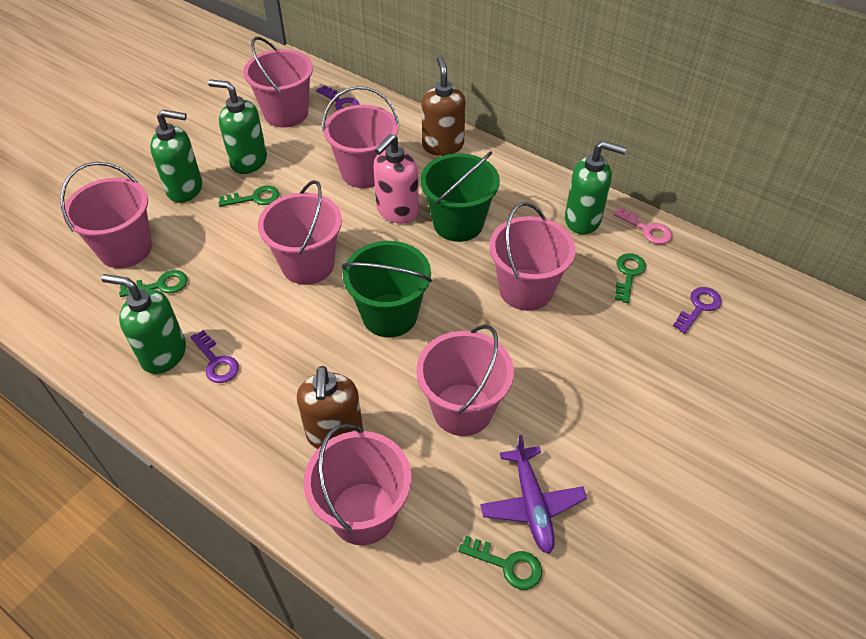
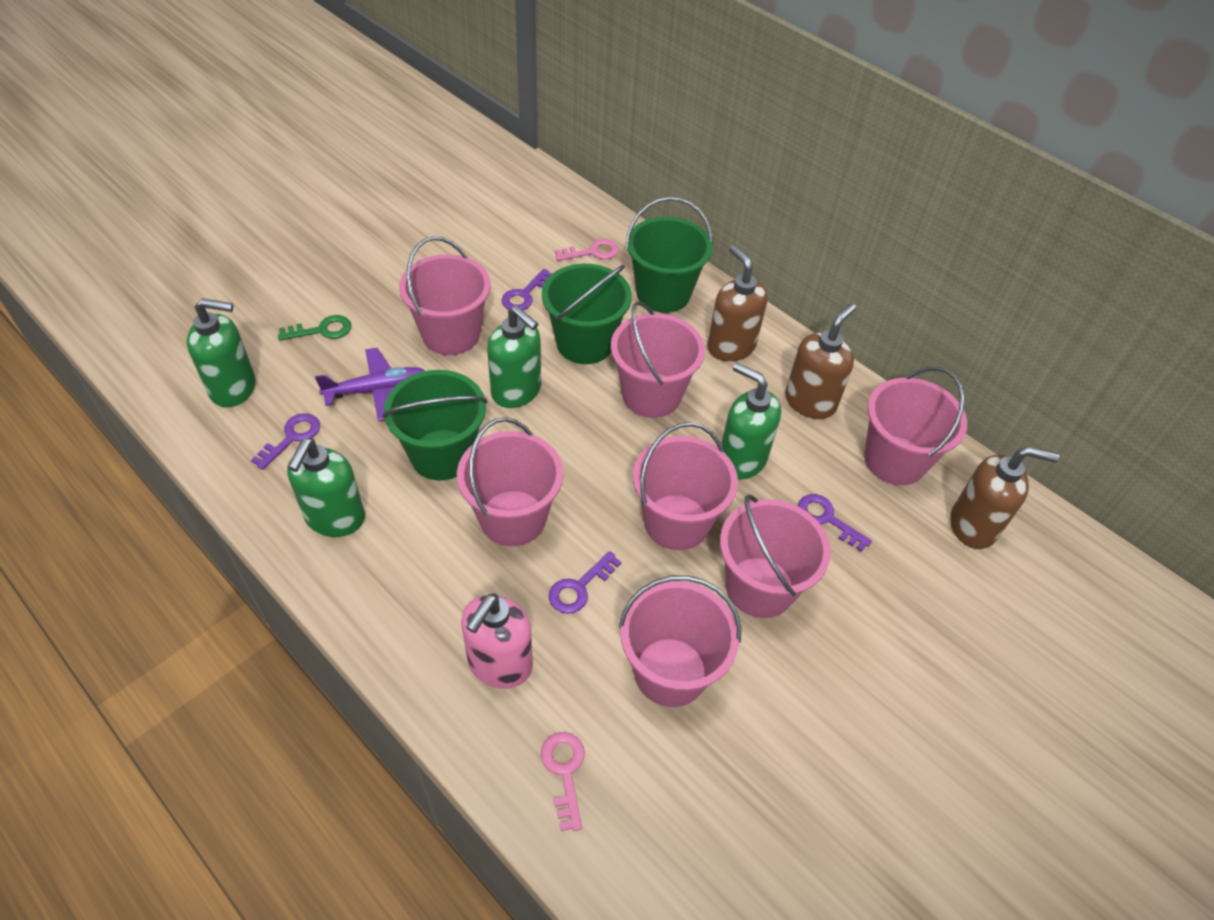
brown soap dispenser: [297,366,363,449] [422,56,466,156] = 2 -> [707,245,768,361] [785,303,856,419] [951,446,1059,549] = 3
green bucket: [341,241,432,338] [420,151,500,242] = 2 -> [382,370,487,481] [542,264,632,364] [626,197,713,313] = 3
green key: [119,270,187,297] [219,186,279,207] [458,536,542,590] [615,253,646,303] = 4 -> [278,315,351,341] = 1
pink key: [614,207,672,244] = 1 -> [541,732,585,831] [555,239,619,261] = 2
purple key: [190,330,239,383] [316,85,360,110] [673,287,722,334] = 3 -> [251,413,320,470] [502,269,552,310] [549,551,621,614] [798,494,872,552] = 4

